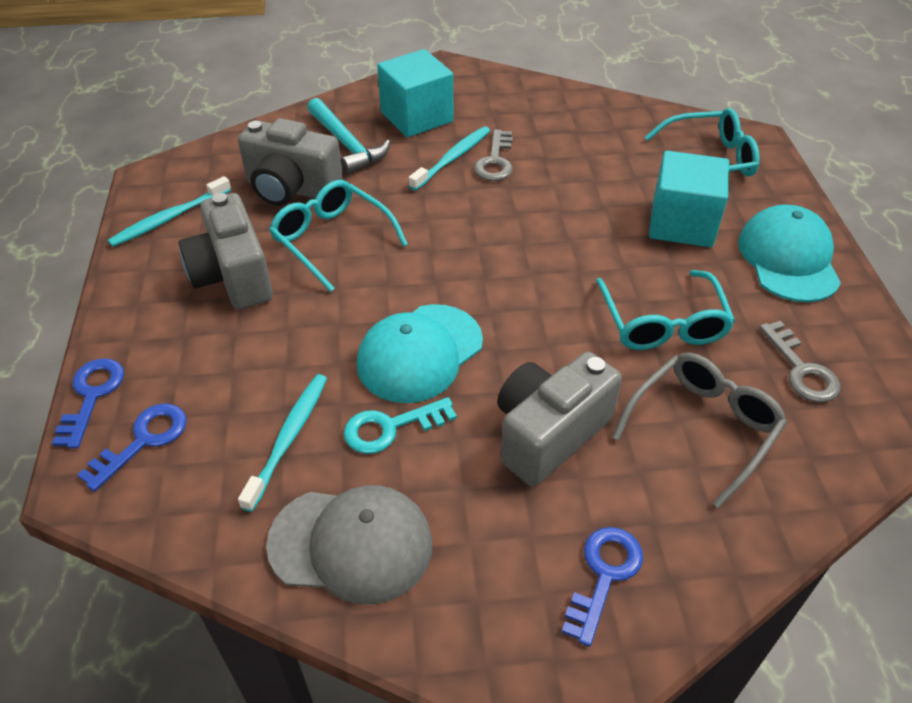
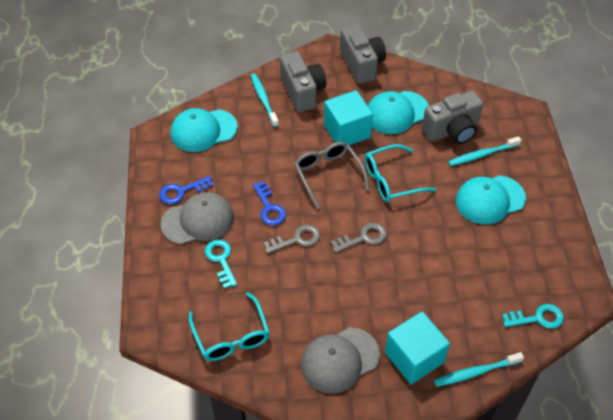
blue key: [52,358,124,448] [77,404,187,491] [562,527,643,647] = 3 -> [159,176,214,204] [253,181,286,225] = 2
grey cap: [266,485,432,604] = 1 -> [161,192,234,245] [301,327,380,394] = 2
turquoise cap: [357,304,483,403] [738,204,841,302] = 2 -> [171,108,238,152] [368,91,429,134] [456,175,526,224] = 3
turquoise glasses: [269,180,408,292] [596,270,735,350] [645,108,760,177] = 3 -> [189,292,270,361] [365,144,436,202] = 2
turquoise hammer: [307,98,390,175] = 1 -> none = 0
turquoise key: [344,397,457,454] = 1 -> [205,239,237,289] [502,304,564,329] = 2

